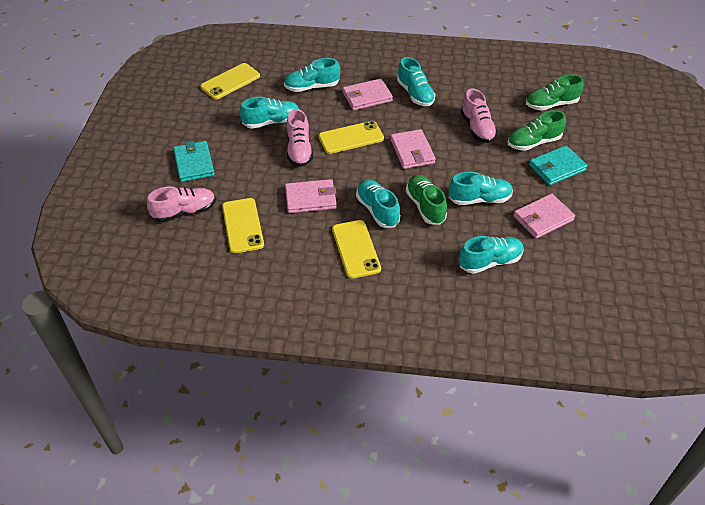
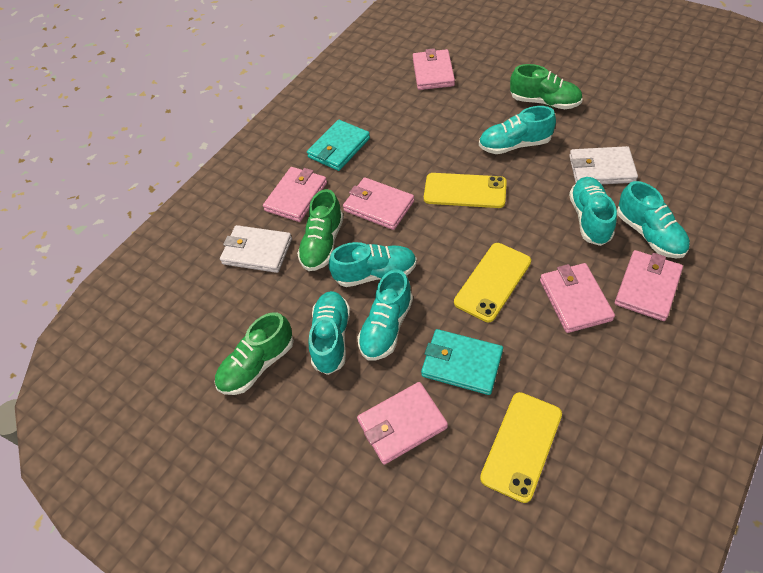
pink shoe: [147,186,216,222] [287,109,313,167] [460,89,497,143] = 3 -> none = 0
pink wallet: [285,179,337,213] [343,78,393,110] [390,129,436,169] [513,194,575,239] = 4 -> [263,167,327,222] [343,177,414,230] [357,382,448,465] [413,48,455,90] [540,263,615,333] [615,250,683,321] = 6
white wallet: none = 0 -> [220,225,292,273] [569,146,638,184] = 2
yellow phone: [200,63,260,100] [222,198,264,254] [319,121,384,154] [332,220,381,279] = 4 -> [424,173,507,208] [454,243,531,322] [480,392,562,503] = 3

